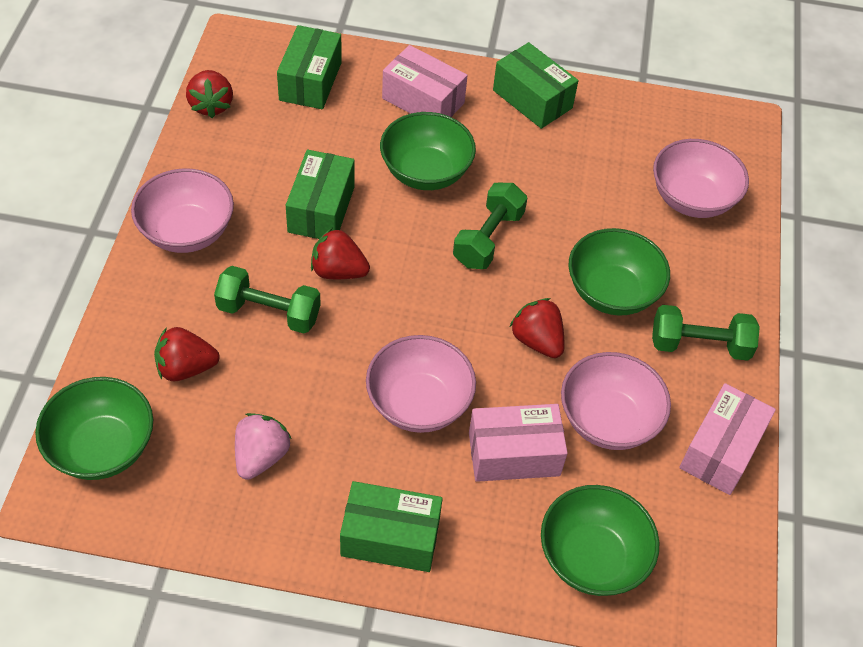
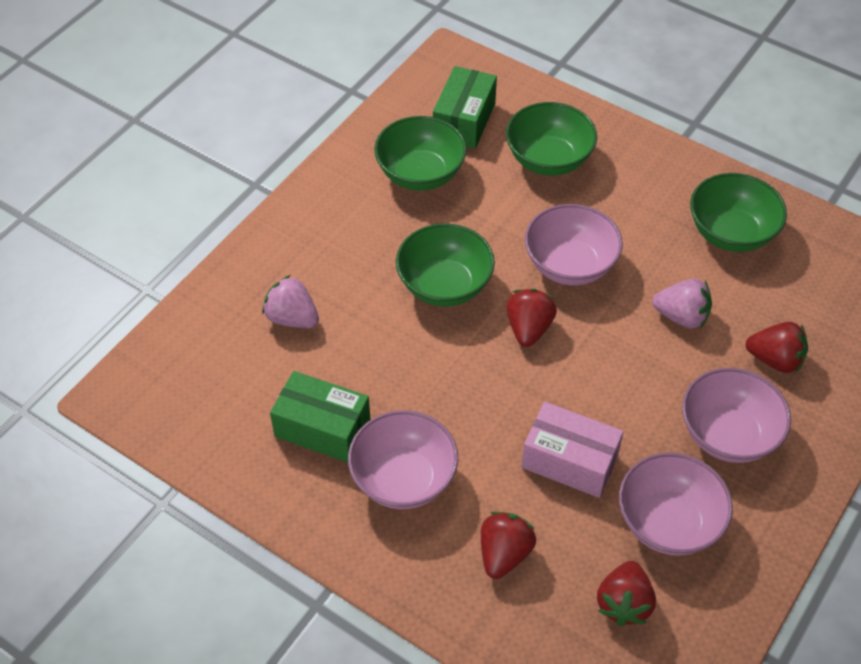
green box: [277,25,342,109] [286,150,355,239] [340,481,443,572] [493,42,578,129] = 4 -> [270,371,371,463] [433,66,497,149] = 2
green dumbbell: [214,266,321,333] [453,183,527,269] [652,305,760,361] = 3 -> none = 0
pink box: [382,45,468,117] [469,404,568,482] [679,383,776,495] = 3 -> [522,402,624,498] = 1
pink strawberry: [235,413,292,480] = 1 -> [262,275,319,328] [652,278,712,329] = 2

